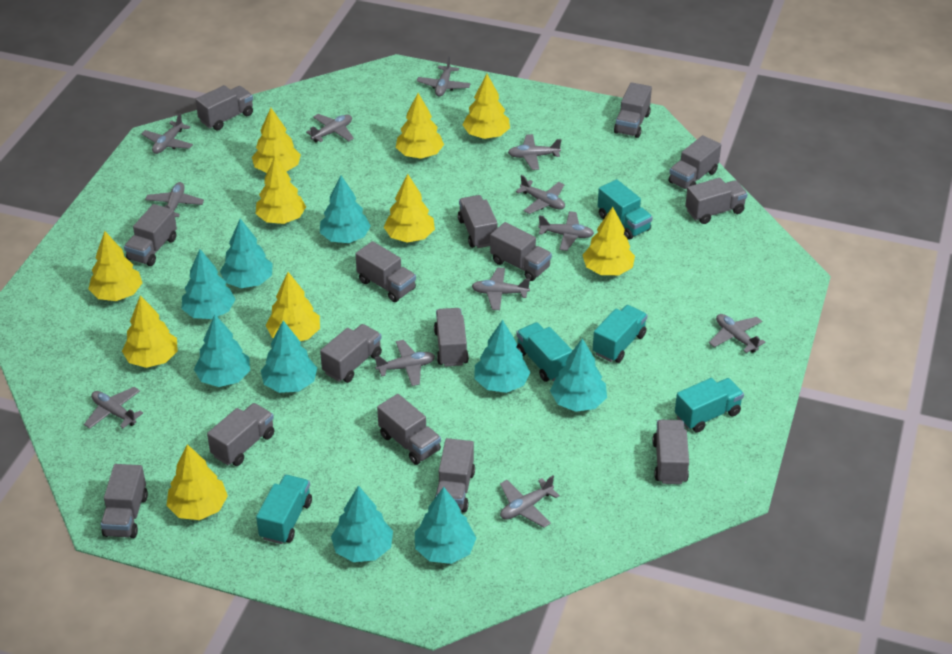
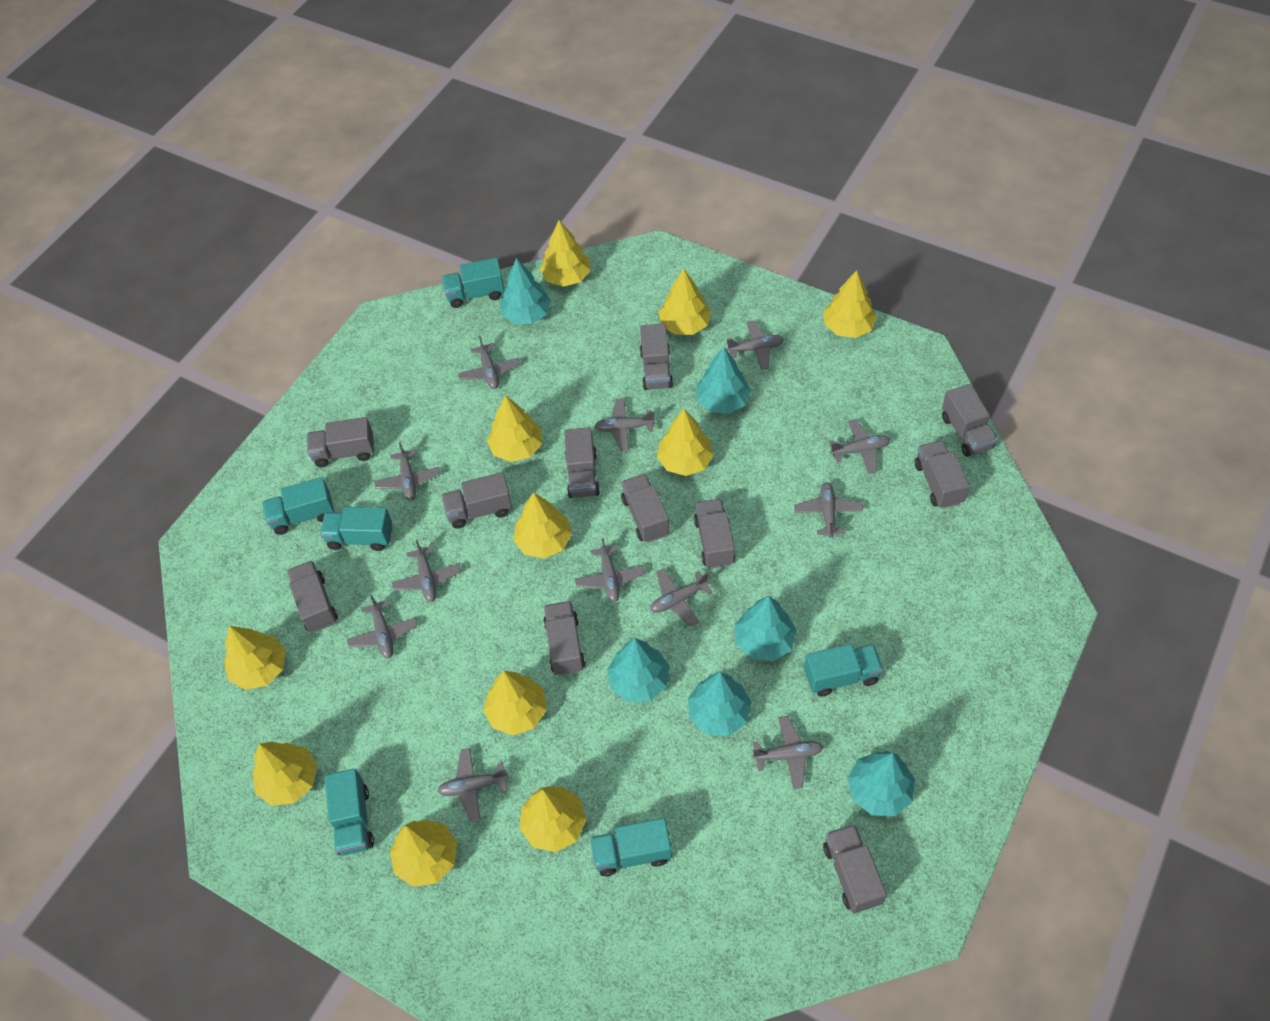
grey truck: [101,464,148,538] [124,204,177,266] [195,85,253,130] [207,403,274,466] [320,324,382,383] [355,241,416,302] [377,394,441,465] [434,308,469,367] [434,438,475,513] [458,195,498,248] [490,222,552,281] [614,82,652,138] [653,420,689,484] [669,135,721,189] [685,178,748,224] = 15 -> [287,561,338,632] [307,417,374,467] [441,472,512,528] [543,601,585,676] [564,427,600,498] [621,474,669,543] [640,323,673,390] [694,499,736,569] [823,824,887,913] [915,440,970,509] [942,384,998,457] = 11
turquoise tree: [181,249,235,319] [194,314,250,387] [220,219,273,288] [261,321,317,393] [320,175,371,243] [331,485,393,562] [415,487,476,564] [474,320,530,393] [550,338,607,412] = 9 -> [500,258,551,324] [607,638,670,702] [688,672,752,736] [696,347,751,414] [735,596,797,661] [847,751,915,816] = 6
turquoise truck: [256,475,312,544] [516,322,573,382] [593,305,648,363] [598,179,653,240] [675,378,744,433] = 5 -> [262,477,334,535] [320,507,392,551] [325,769,374,856] [442,258,504,308] [590,818,672,876] [804,644,883,697] = 6
yellow tree: [88,231,142,301] [122,295,178,368] [166,444,228,520] [252,108,301,173] [256,157,306,224] [265,272,320,341] [384,174,435,242] [396,93,444,159] [463,74,510,139] [583,207,635,275] = 10 -> [224,626,286,690] [253,742,317,806] [390,819,457,887] [483,671,547,735] [487,395,542,462] [513,492,572,559] [520,786,586,852] [540,220,591,287] [657,409,714,476] [659,269,711,335] [824,270,877,338] = 11

